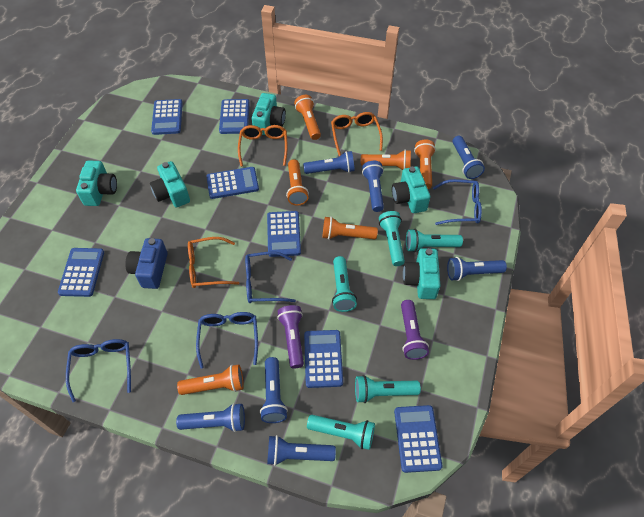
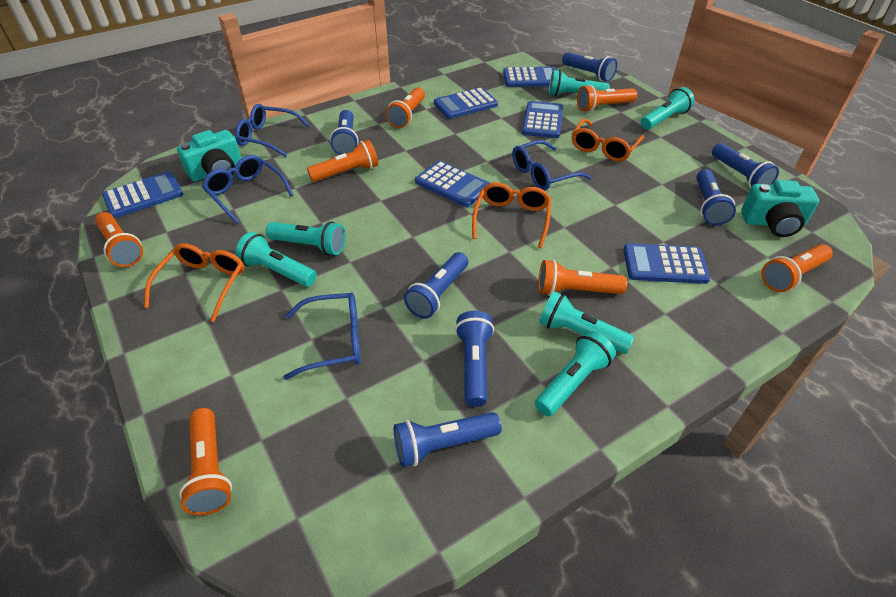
blue calculator: [58,248,104,297] [151,99,183,135] [206,167,259,199] [219,99,250,134] [267,211,301,257] [304,330,343,388] [394,405,442,473] = 7 -> [102,171,183,218] [415,161,489,207] [434,87,498,119] [503,67,556,87] [522,101,563,138] [623,243,711,284] = 6
blue camera: [125,238,168,289] = 1 -> none = 0
orange flashlight: [177,364,244,395] [286,159,309,206] [294,95,321,140] [322,217,378,240] [361,150,411,170] [414,140,436,189] = 6 -> [95,212,143,267] [179,408,232,515] [307,140,378,182] [385,87,425,128] [538,260,627,296] [577,85,637,112] [761,244,833,292] = 7
purple flashlight: [277,305,304,369] [401,300,429,360] = 2 -> none = 0
turquoise camera: [76,161,117,206] [150,161,190,207] [252,93,286,135] [392,167,430,213] [403,248,441,299] = 5 -> [177,130,241,182] [741,180,819,237] = 2
turquoise flashlight: [307,415,375,450] [332,256,357,312] [355,375,421,403] [379,211,405,266] [406,229,463,252] = 5 -> [235,232,317,287] [265,221,345,255] [535,331,616,416] [539,291,634,354] [549,70,609,96] [640,87,694,130] = 6

